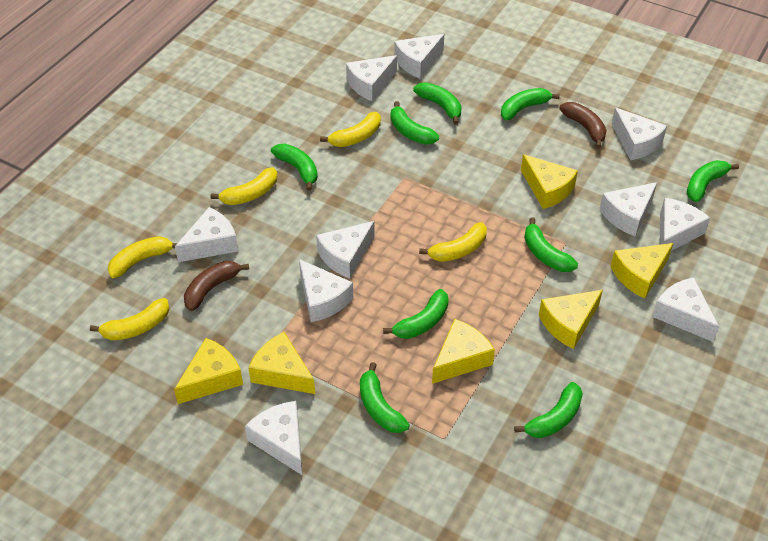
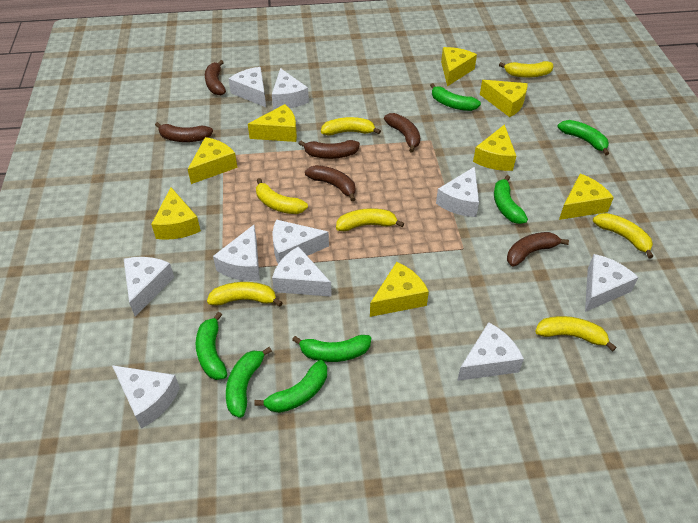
brown banana: [184,261,249,311] [559,102,607,148] = 2 -> [155,122,213,142] [205,60,226,95] [298,140,360,159] [305,165,355,201] [384,113,420,153] [507,232,569,267] = 6
green banana: [271,144,318,191] [360,362,410,433] [383,289,449,339] [391,101,439,145] [413,82,462,124] [501,88,560,120] [514,382,583,438] [524,217,578,272] [687,160,739,202] = 9 -> [196,312,227,380] [226,347,272,418] [254,360,327,413] [292,335,371,362] [430,83,481,111] [494,175,528,224] [558,120,609,156] = 7
yellow banana: [90,298,169,340] [108,236,177,278] [210,167,277,205] [320,112,381,147] [419,222,487,262] = 5 -> [207,282,283,307] [256,178,308,214] [321,117,381,135] [336,208,404,231] [499,61,554,78] [535,316,617,351] [593,213,653,259] = 7
yellow cheese: [174,338,243,404] [248,332,315,394] [432,319,495,384] [521,154,578,209] [539,290,603,349] [610,243,673,299] = 6 -> [151,187,201,240] [188,137,237,184] [248,104,297,142] [370,262,429,317] [441,47,477,86] [473,124,516,171] [480,80,528,117] [559,174,614,220] = 8

